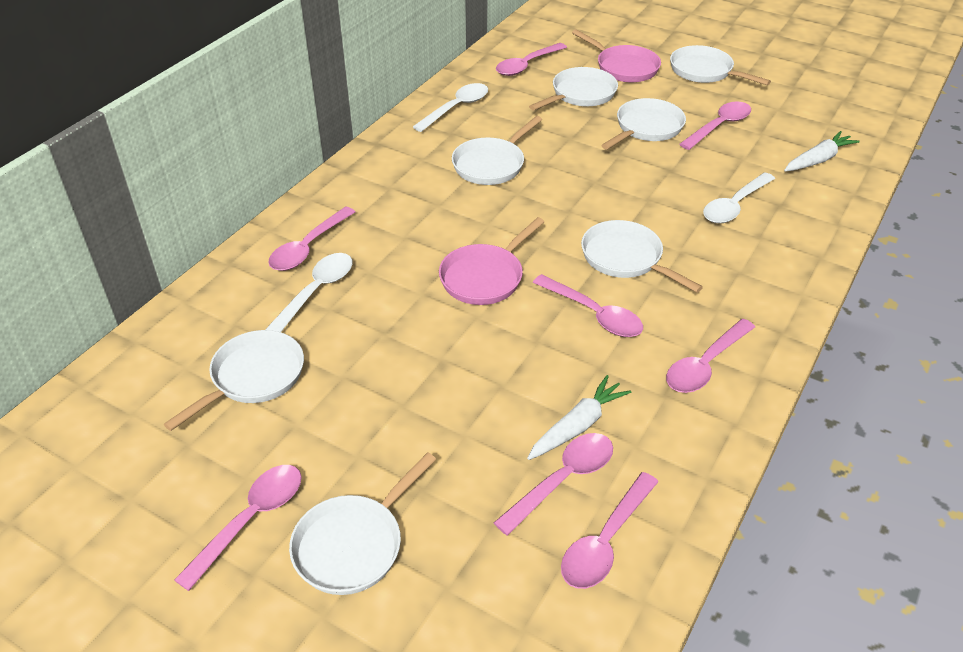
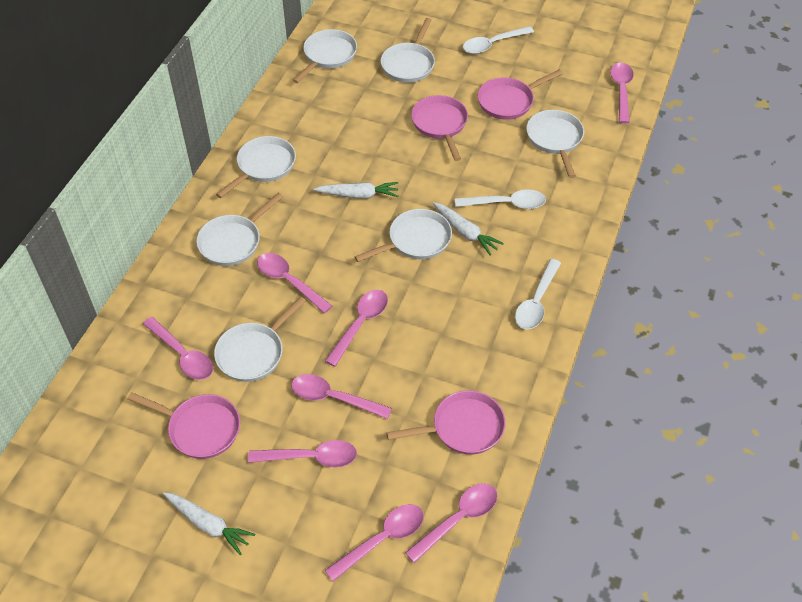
pink pan: [439,217,544,305] [572,29,661,82] = 2 -> [128,392,240,459] [386,390,506,455] [411,95,468,161] [478,70,562,120] = 4
white carrot: [527,375,631,460] [784,131,860,172] = 2 -> [163,492,255,555] [314,182,399,199] [433,202,504,256] = 3

